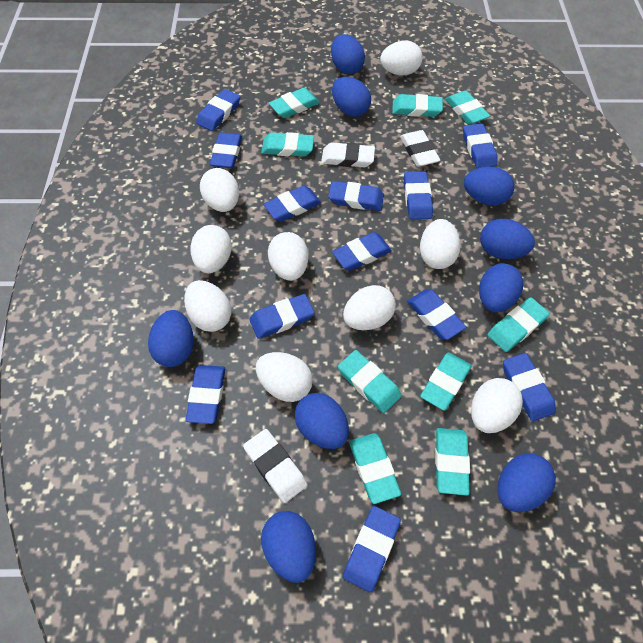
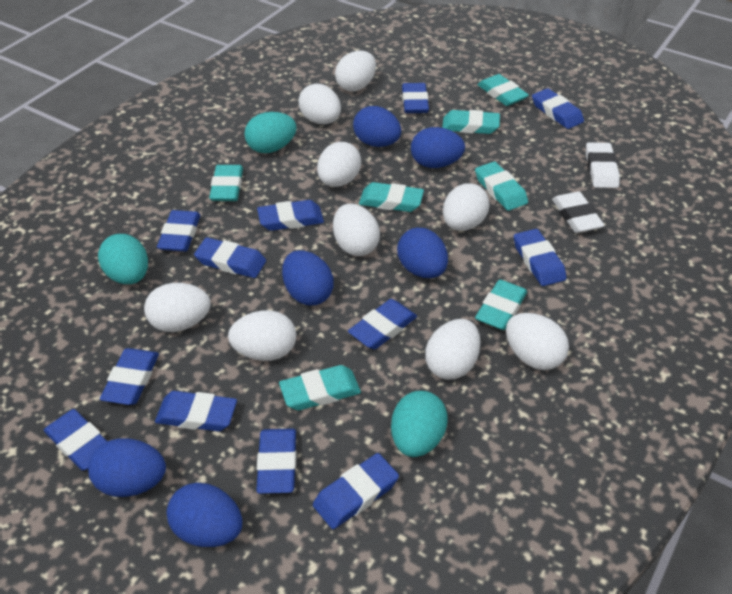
blue egg: [148,310,194,367] [261,511,316,583] [294,393,349,449] [331,34,365,74] [332,77,371,117] [464,167,514,206] [479,263,523,312] [480,219,535,259] [497,453,556,512] = 9 -> [88,438,166,497] [166,483,242,547] [282,250,334,305] [353,106,401,147] [397,228,448,278] [411,127,465,168] = 6
turquoise egg: none = 0 -> [98,234,148,284] [244,112,297,153] [391,391,447,457] = 3
turquoise eraser: [261,132,314,157] [269,88,320,118] [338,350,402,413] [349,433,401,504] [392,94,443,117] [420,352,472,411] [435,428,470,496] [445,90,490,125] [488,297,550,352] = 9 -> [209,165,243,201] [279,365,361,410] [359,182,424,212] [442,110,500,134] [475,162,528,211] [475,280,527,330] [477,74,529,106] = 7
white eraser: [243,429,307,503] [321,142,375,167] [400,130,441,167] = 3 -> [552,192,605,233] [586,142,620,188] = 2

